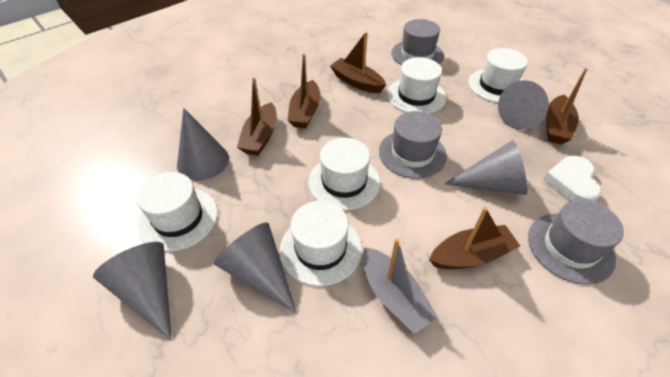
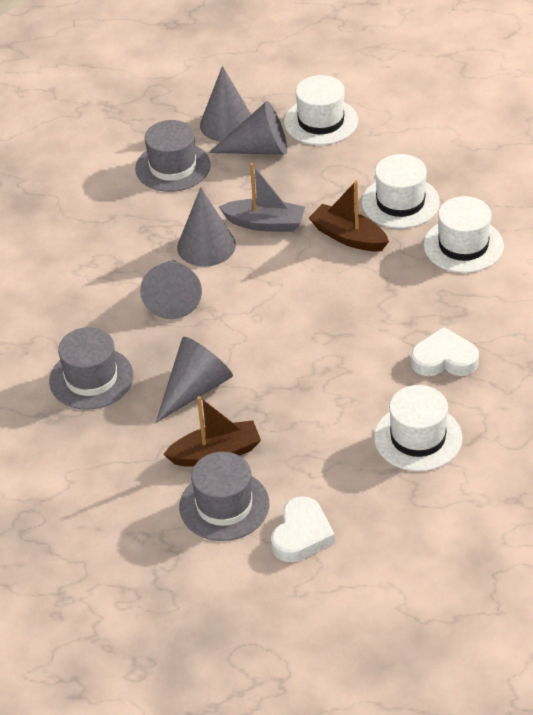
brown boat: [237,77,277,156] [287,53,321,128] [330,32,386,93] [429,207,520,269] [546,68,588,144] = 5 -> [163,396,261,466] [309,180,389,252] = 2
white hat: [137,172,218,252] [280,201,362,286] [308,138,380,210] [387,57,446,114] [468,48,528,103] = 5 -> [284,75,358,145] [362,154,440,228] [374,385,463,471] [424,196,504,273] = 4
white heart: [543,156,602,202] = 1 -> [271,496,335,562] [411,327,479,376] = 2

